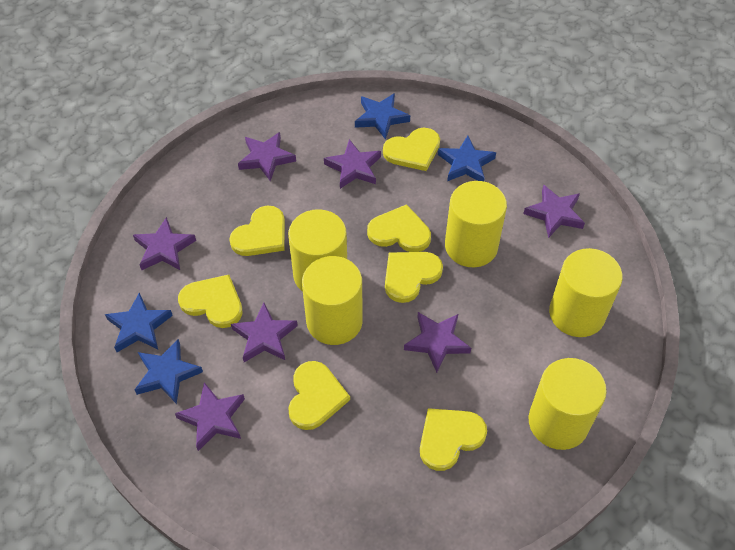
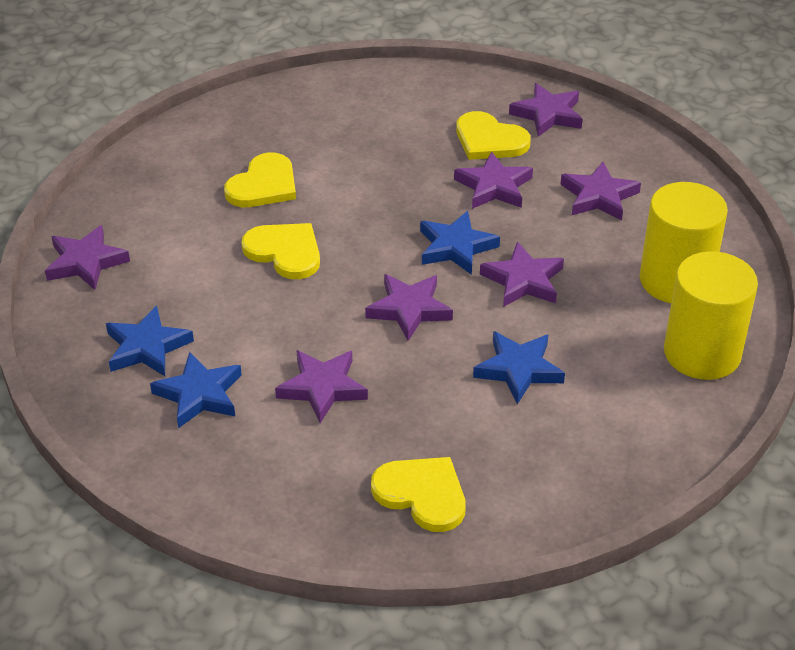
yellow cylinder: [288,209,347,292] [302,256,363,345] [445,181,507,267] [529,358,607,450] [549,248,623,337] = 5 -> [640,182,728,303] [664,251,758,380] = 2
yellow heart: [178,275,243,328] [229,206,285,256] [288,361,350,430] [367,204,431,252] [383,128,440,171] [385,252,443,303] [420,408,487,471] = 7 -> [224,152,296,207] [241,223,320,279] [371,457,466,532] [456,111,531,160] = 4

